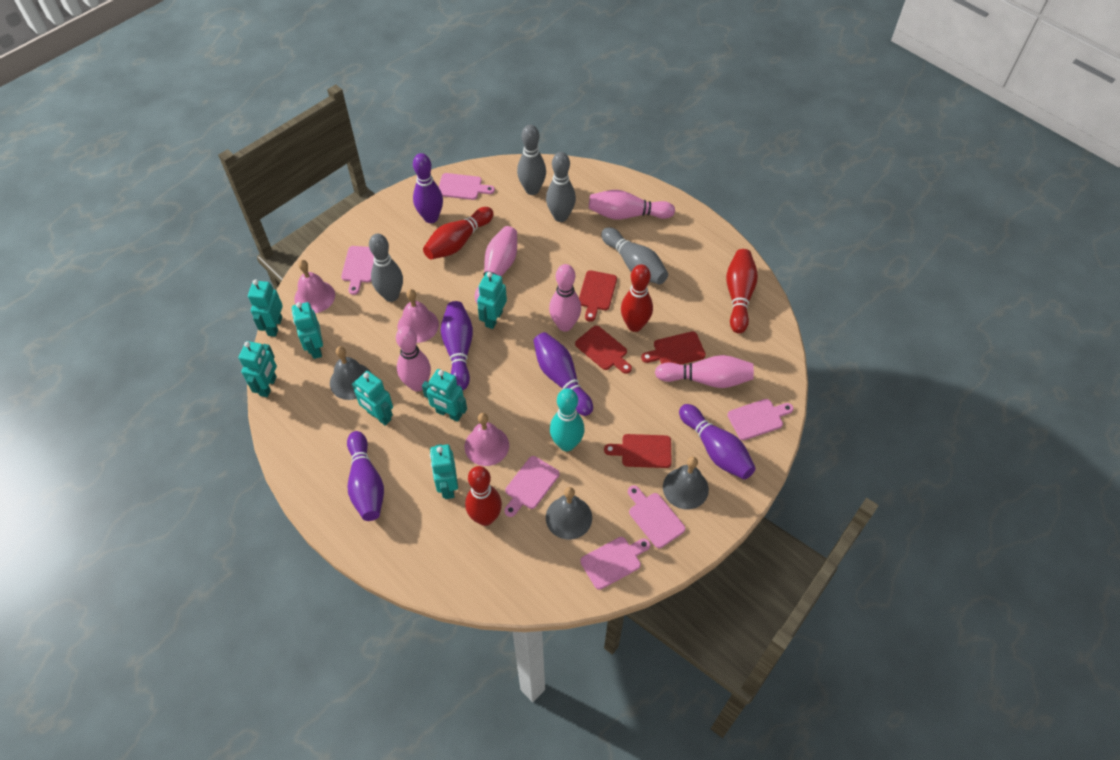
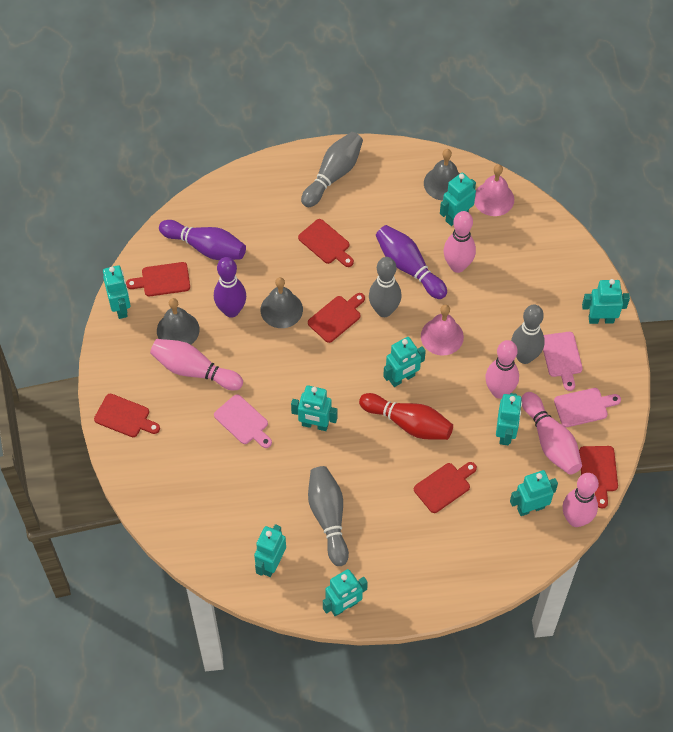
pink bell: [294,260,335,313] [397,289,439,343] [465,413,509,466] = 3 -> [421,305,464,356] [474,164,514,216] = 2
pink cutting board: [341,246,374,295] [439,173,495,200] [504,456,559,517] [580,537,650,590] [628,485,685,548] [727,399,794,440] = 6 -> [214,394,272,448] [543,332,583,391] [554,388,621,427] = 3
purple bowling pin: [347,431,384,521] [413,153,443,223] [441,301,473,390] [533,332,593,416] [679,404,756,480] = 5 -> [159,220,246,260] [214,257,246,318] [376,225,447,299] = 3
red bowling pin: [423,207,494,260] [465,466,502,526] [621,264,653,332] [726,249,758,333] = 4 -> [359,393,453,440] = 1
red cutting board: [575,326,632,374] [579,270,617,322] [604,434,672,468] [641,331,706,365] = 4 -> [94,394,160,437] [126,262,190,296] [298,219,354,267] [308,293,365,343] [414,462,477,513] [579,446,618,508] = 6
turquoise bowling pin: [550,388,584,451] = 1 -> none = 0
turquoise robot: [239,341,277,397] [248,279,283,337] [292,302,323,359] [352,371,393,426] [422,369,467,422] [430,444,458,499] [477,272,507,329] = 7 -> [103,265,131,319] [254,524,286,577] [291,385,337,431] [323,569,368,616] [383,337,426,387] [440,173,476,226] [496,393,522,445] [510,470,558,516] [582,279,630,324] = 9

